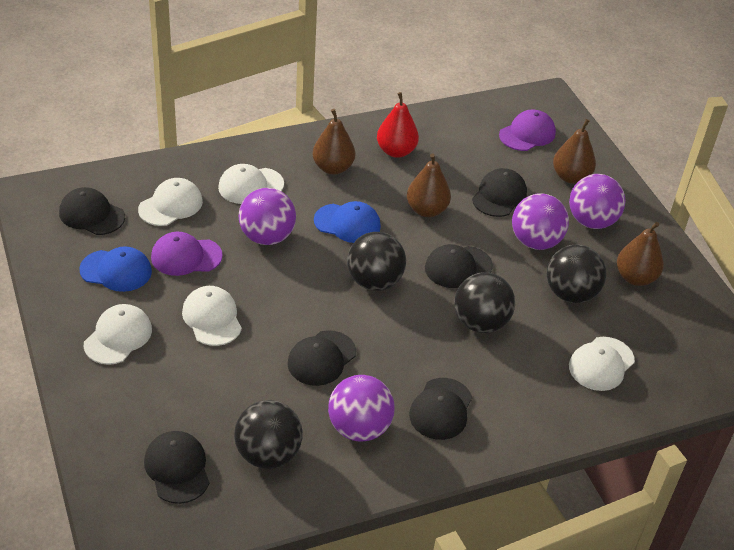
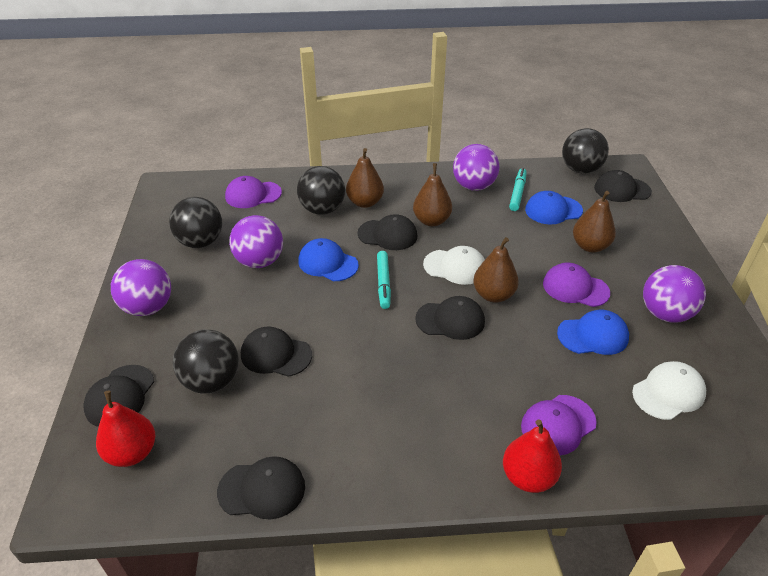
blue cap: [79,246,152,292] [314,201,381,243] = 2 -> [298,238,359,281] [525,191,583,224] [557,310,629,355] = 3
purple cap: [151,232,223,276] [499,110,556,151] = 2 -> [225,176,282,208] [521,395,597,455] [543,263,610,307] = 3
red pear: [377,92,419,158] = 1 -> [96,390,155,467] [503,419,562,493] = 2
turquoise marker: none = 0 -> [377,251,391,309] [509,168,527,211] = 2
white cap: [84,304,152,365] [138,178,203,226] [182,286,242,346] [218,164,284,204] [569,337,635,391] = 5 -> [423,246,485,285] [632,361,706,420] = 2

